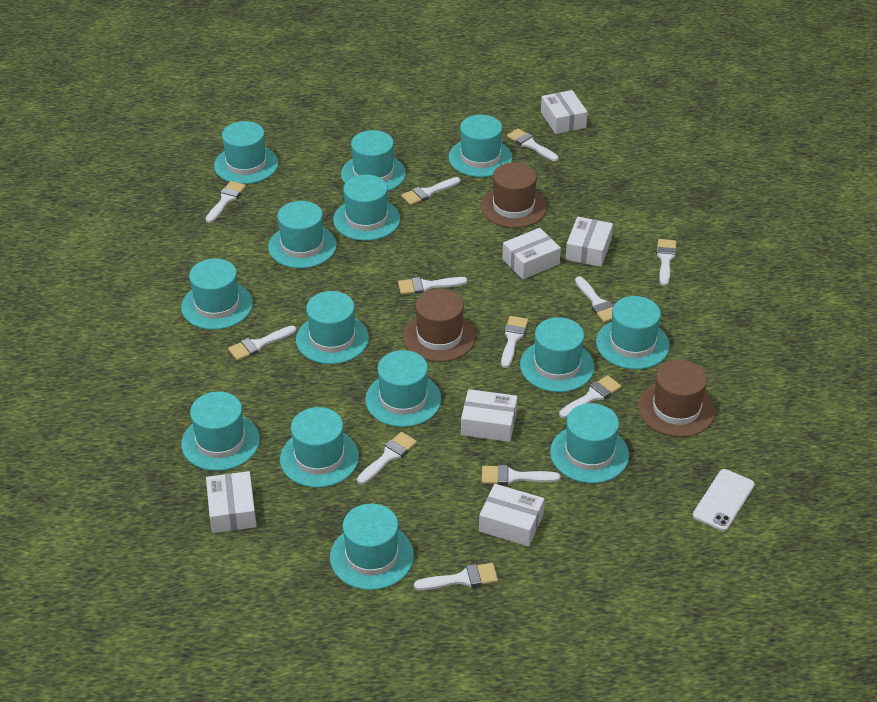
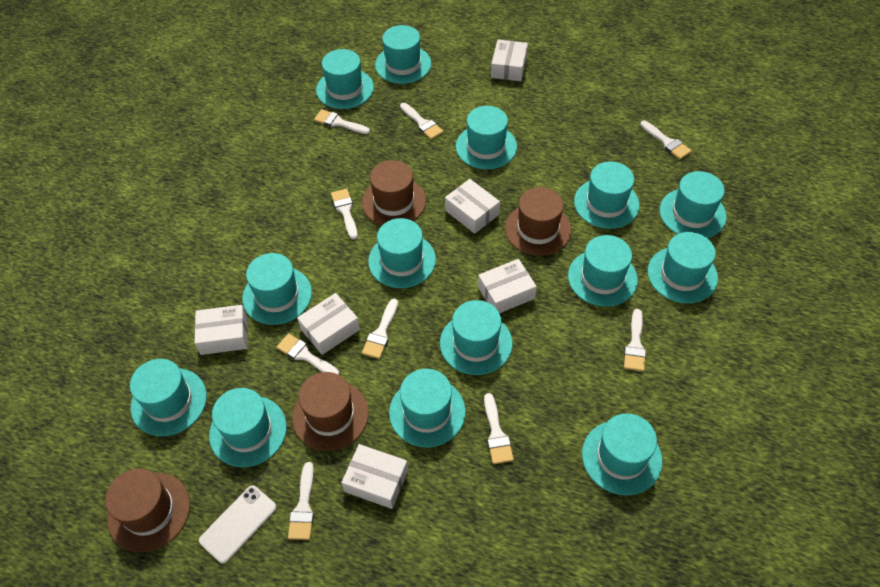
brown hat: [403,289,476,362] [480,162,547,228] [638,360,715,437] = 3 -> [105,468,190,552] [292,372,369,451] [362,160,426,225] [505,187,571,256] = 4
white brush: [206,181,246,223] [228,326,296,361] [357,432,417,484] [398,277,468,295] [401,177,460,205] [414,563,498,590] [482,465,560,485] [501,316,528,368] [507,128,559,161] [559,375,621,418] [575,276,614,323] [656,239,677,286] = 12 -> [277,334,339,375] [288,462,314,540] [314,109,370,134] [331,189,358,240] [362,299,398,359] [400,103,444,140] [484,393,514,464] [624,309,646,372] [640,121,692,159] = 9

